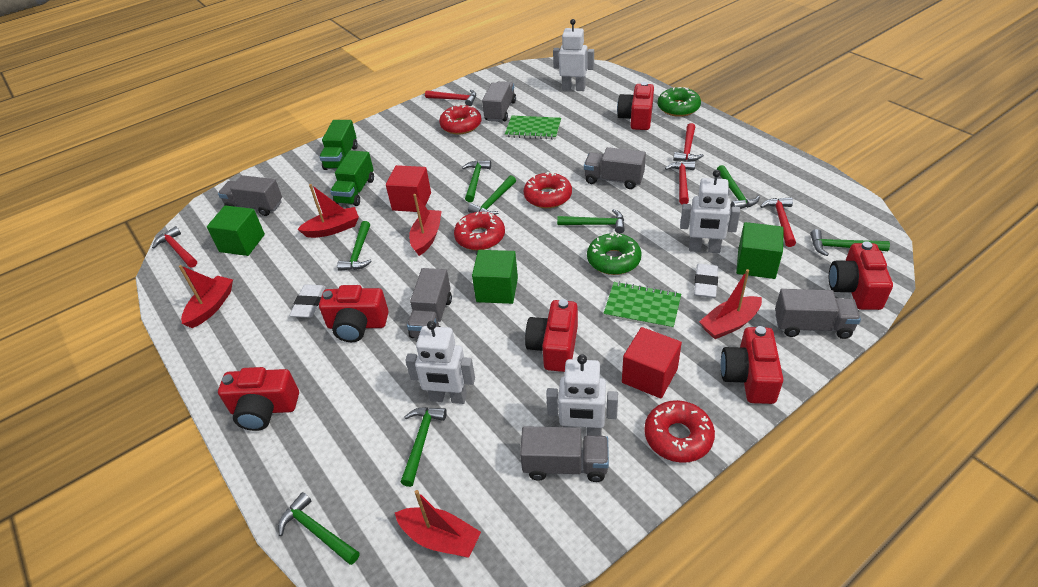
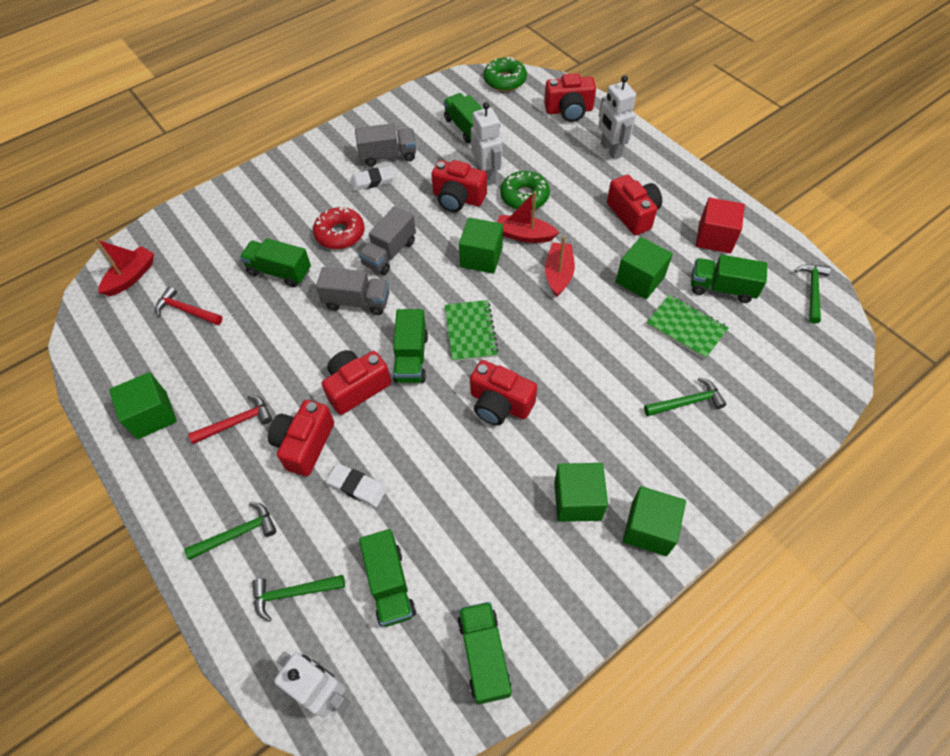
green cube: [207,205,265,256] [472,250,518,304] [736,222,784,279] = 3 -> [109,372,177,439] [459,218,503,274] [554,463,608,522] [616,237,673,299] [623,486,686,556] = 5
green hammer: [278,492,359,565] [337,221,372,271] [400,407,447,487] [462,160,491,202] [468,175,516,215] [557,209,625,234] [716,165,760,209] [810,229,890,256] = 8 -> [184,502,277,560] [252,575,345,622] [644,377,726,416] [794,264,831,324] = 4
green truck: [319,120,358,170] [330,150,374,206] = 2 -> [240,238,311,287] [359,529,416,627] [393,309,428,383] [444,93,483,144] [458,602,512,705] [691,255,767,303] = 6
grey truck: [218,175,282,216] [407,268,452,338] [482,81,516,122] [520,426,609,482] [584,147,646,189] [775,289,861,339] = 6 -> [316,267,389,315] [355,123,416,166] [358,206,416,275] = 3
red boat: [179,265,233,328] [297,184,359,238] [395,490,481,558] [409,194,441,256] [699,269,762,339] = 5 -> [94,239,154,296] [497,191,559,243] [545,236,575,297] = 3
red cube: [386,165,431,212] [622,327,682,398] = 2 -> [696,198,745,253] = 1
red donut: [439,104,481,134] [454,212,505,250] [524,171,572,208] [644,400,715,463] = 4 -> [313,207,364,249] = 1
red hammer: [152,226,197,268] [425,90,476,106] [665,161,695,205] [673,123,704,162] [760,197,796,247] = 5 -> [155,286,222,325] [188,395,272,444] = 2
white robot: [405,321,475,404] [546,354,618,436] [553,19,594,91] [680,170,740,253] = 4 -> [274,652,351,718] [471,102,502,186] [598,75,636,159] = 3

